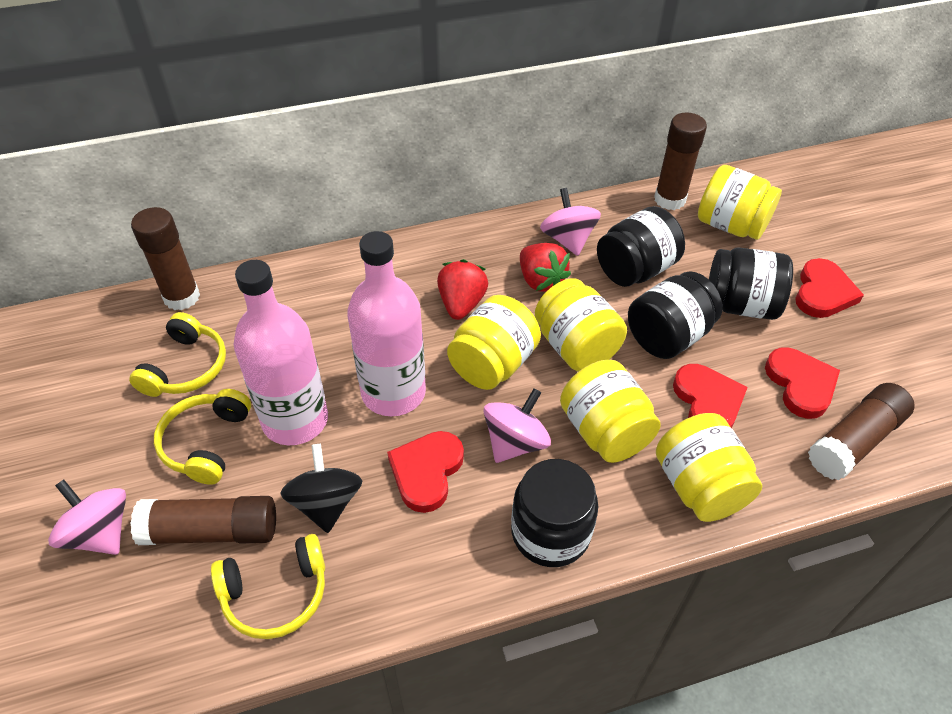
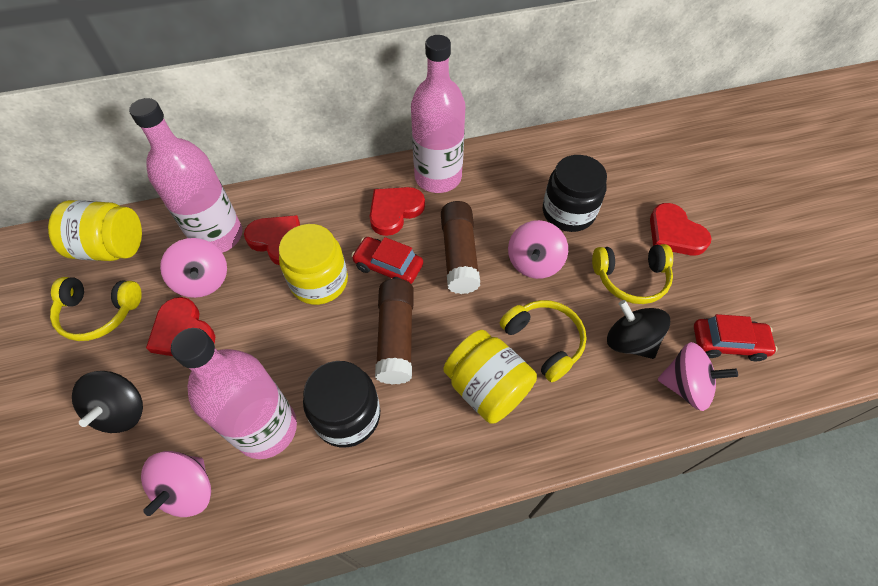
black jar: [511,459,598,567] [597,206,685,287] [628,271,723,359] [709,247,793,320] = 4 -> [303,361,380,447] [543,155,607,232] = 2
black spinning top: [281,444,362,533] = 1 -> [72,371,143,433] [607,300,670,359] = 2
brown glue stick: [130,496,276,545] [131,207,200,310] [654,113,707,210] [808,383,915,480] = 4 -> [375,279,414,385] [441,201,480,294] = 2
pink bottle: [234,260,328,445] [347,231,426,416] = 2 -> [129,98,243,253] [171,328,297,459] [411,35,465,193] = 3
pink spinning top: [48,480,126,555] [483,388,551,463] [540,188,601,256] = 3 -> [141,451,211,517] [160,238,227,298] [508,220,568,279] [657,342,738,411] = 4
red car: none = 0 -> [351,237,423,284] [694,314,778,361] = 2
red strawberry: [437,259,488,320] [520,243,571,292] = 2 -> none = 0
yellow jar: [447,295,541,390] [535,278,627,371] [560,360,661,463] [656,413,762,522] [698,165,782,240] = 5 -> [48,200,142,261] [279,224,348,305] [443,330,537,423] = 3

